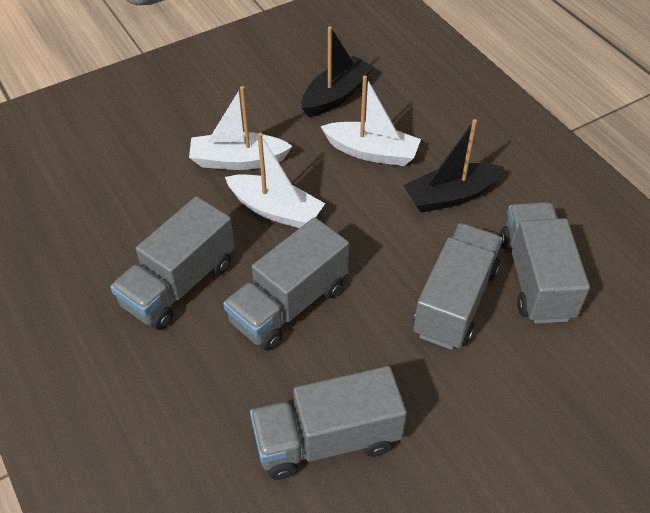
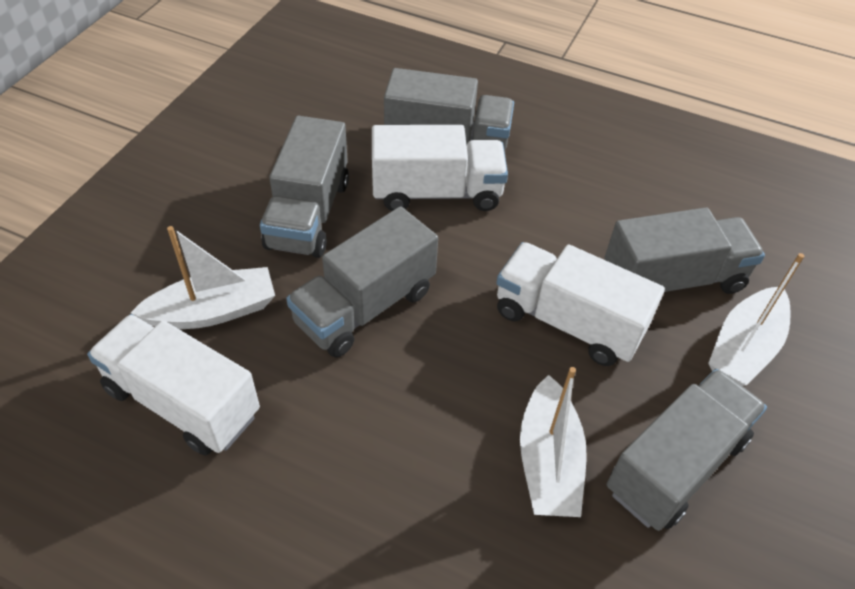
black boat: [301,26,374,117] [403,119,504,213] = 2 -> none = 0
white truck: none = 0 -> [87,314,260,456] [372,125,508,211] [496,242,665,366] = 3

